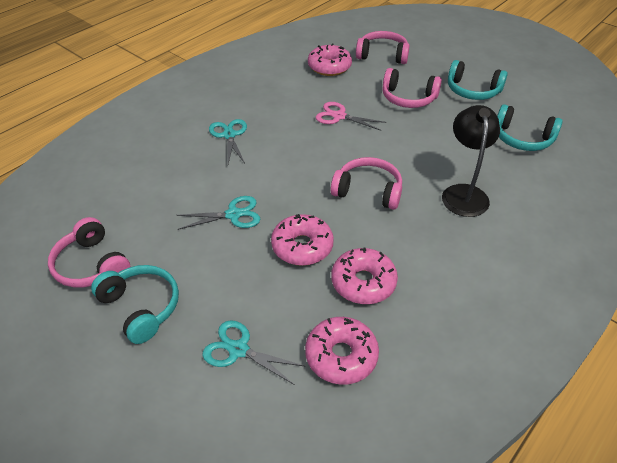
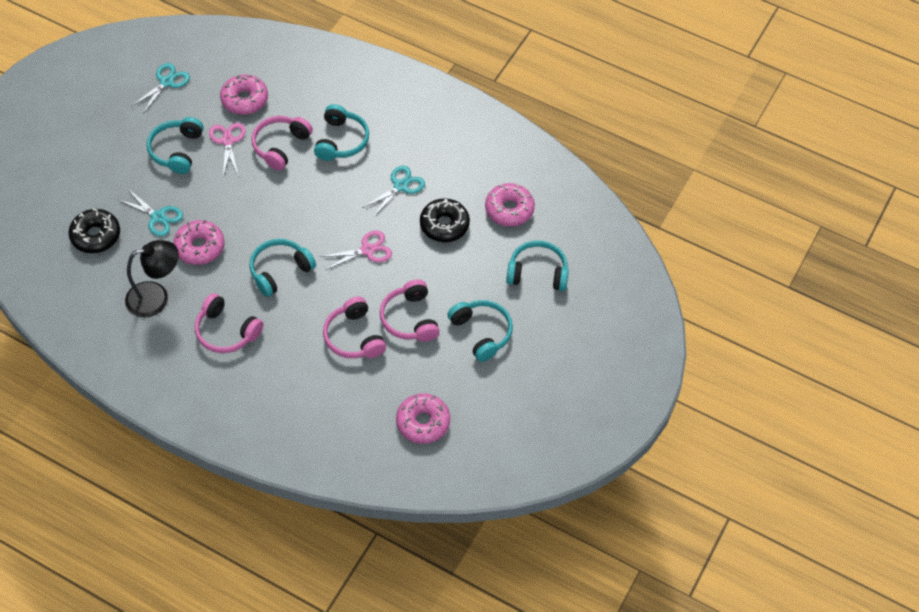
black donut: none = 0 -> [69,209,120,253] [420,198,470,242] = 2
pink scissors: [316,102,386,131] = 1 -> [209,123,246,176] [320,231,392,270] = 2
turquoise headphones: [91,265,179,344] [448,60,508,100] [497,104,563,151] = 3 -> [147,117,203,174] [249,239,316,297] [314,104,369,161] [447,300,513,362] [506,240,569,291] = 5

